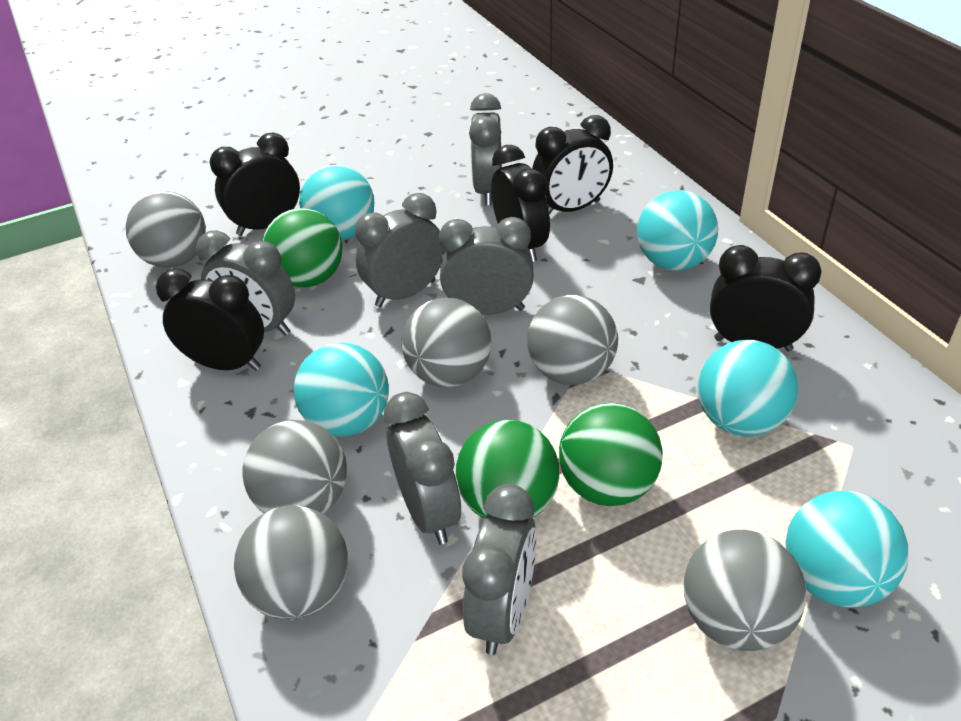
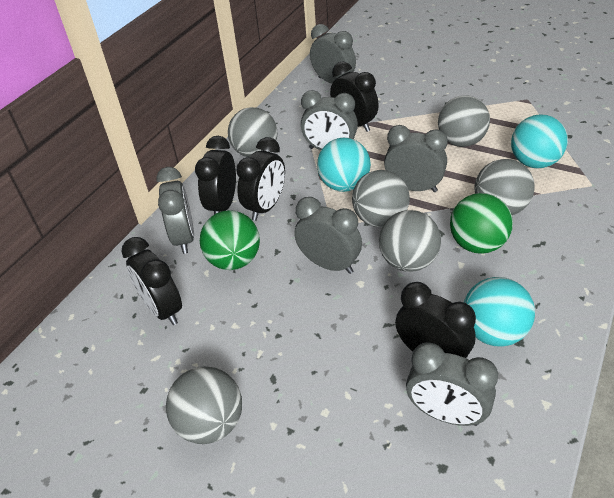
green ball: [263,208,342,287] [456,420,559,519] [559,403,663,506] = 3 -> [200,210,260,270] [450,193,513,254] = 2
turquoise ball: [294,343,389,436] [299,165,374,240] [637,190,718,271] [697,340,798,437] [785,491,908,608] = 5 -> [317,138,371,192] [464,277,535,347] [511,114,568,169] = 3

